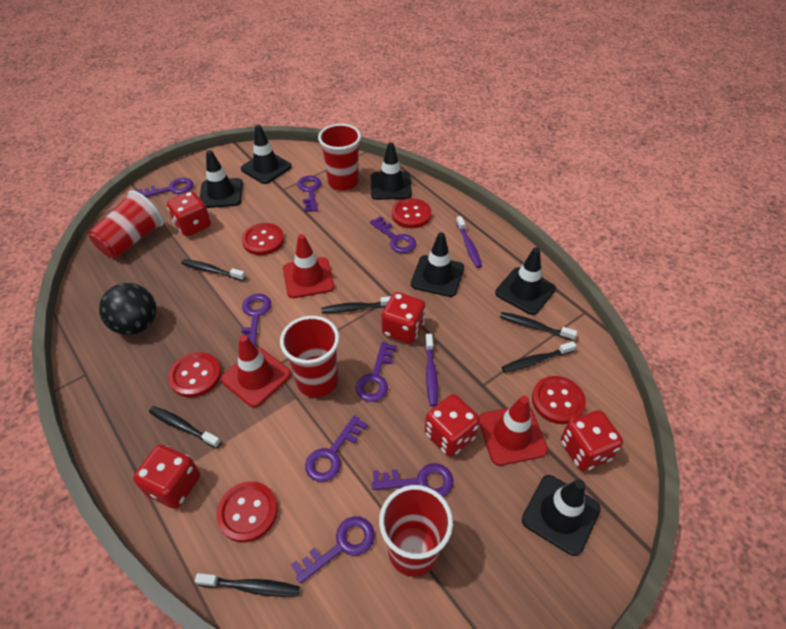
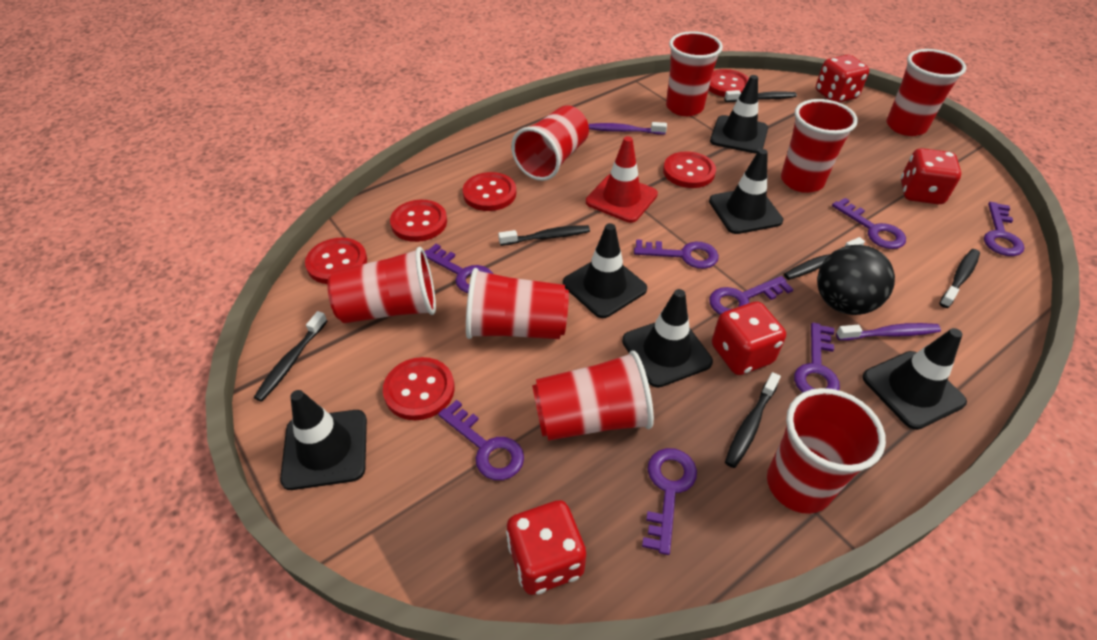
red button: [168,352,221,397] [216,481,278,543] [242,223,284,255] [392,198,431,228] [532,376,586,424] = 5 -> [305,238,367,284] [383,357,455,420] [390,200,447,242] [463,172,516,211] [663,151,716,188] [709,69,749,97] = 6
red cup: [89,190,164,258] [280,316,339,398] [318,124,361,191] [379,485,453,577] = 4 -> [327,247,436,323] [466,268,569,339] [511,105,589,181] [532,351,654,441] [666,31,723,116] [767,388,886,514] [781,99,858,193] [887,49,966,136] = 8
red dice: [133,445,200,509] [167,191,211,236] [381,292,426,344] [425,394,480,457] [561,410,623,471] = 5 -> [506,500,586,595] [712,301,786,375] [816,55,869,103] [901,148,961,204] = 4
red traffic cone: [221,335,291,407] [283,234,334,298] [479,395,548,466] = 3 -> [586,136,658,223] = 1

